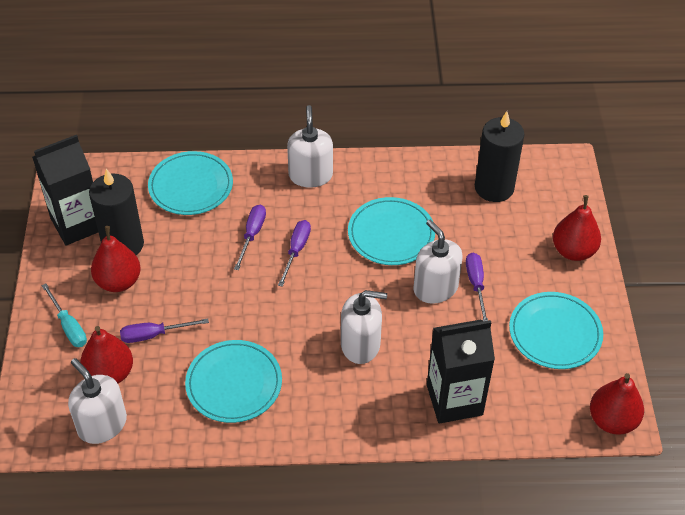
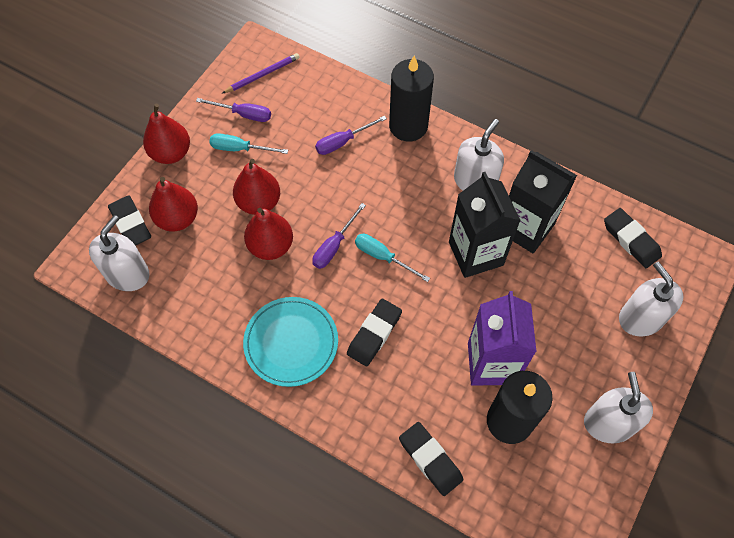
black eraser: none = 0 -> [108,195,151,246] [347,299,402,366] [399,422,463,496] [604,208,662,268] = 4
purple carton: none = 0 -> [468,291,537,386] = 1
purple pencil: none = 0 -> [222,53,300,93] = 1
purple screwdriver: [120,318,209,343] [234,205,266,270] [278,220,311,287] [466,253,488,321] = 4 -> [196,98,271,122] [312,203,366,269] [315,116,387,155] = 3
turquoise plate: [148,151,233,215] [185,340,282,423] [348,197,435,265] [509,292,603,369] = 4 -> [243,297,338,387] = 1
turquoise screwdriver: [42,284,87,347] = 1 -> [209,133,288,154] [355,234,430,282] = 2

